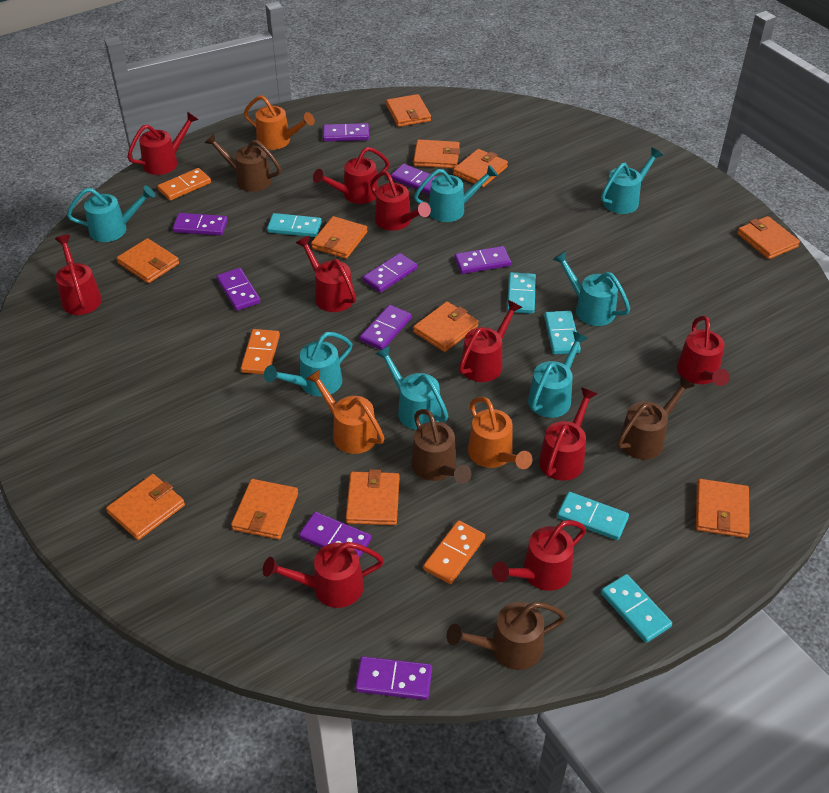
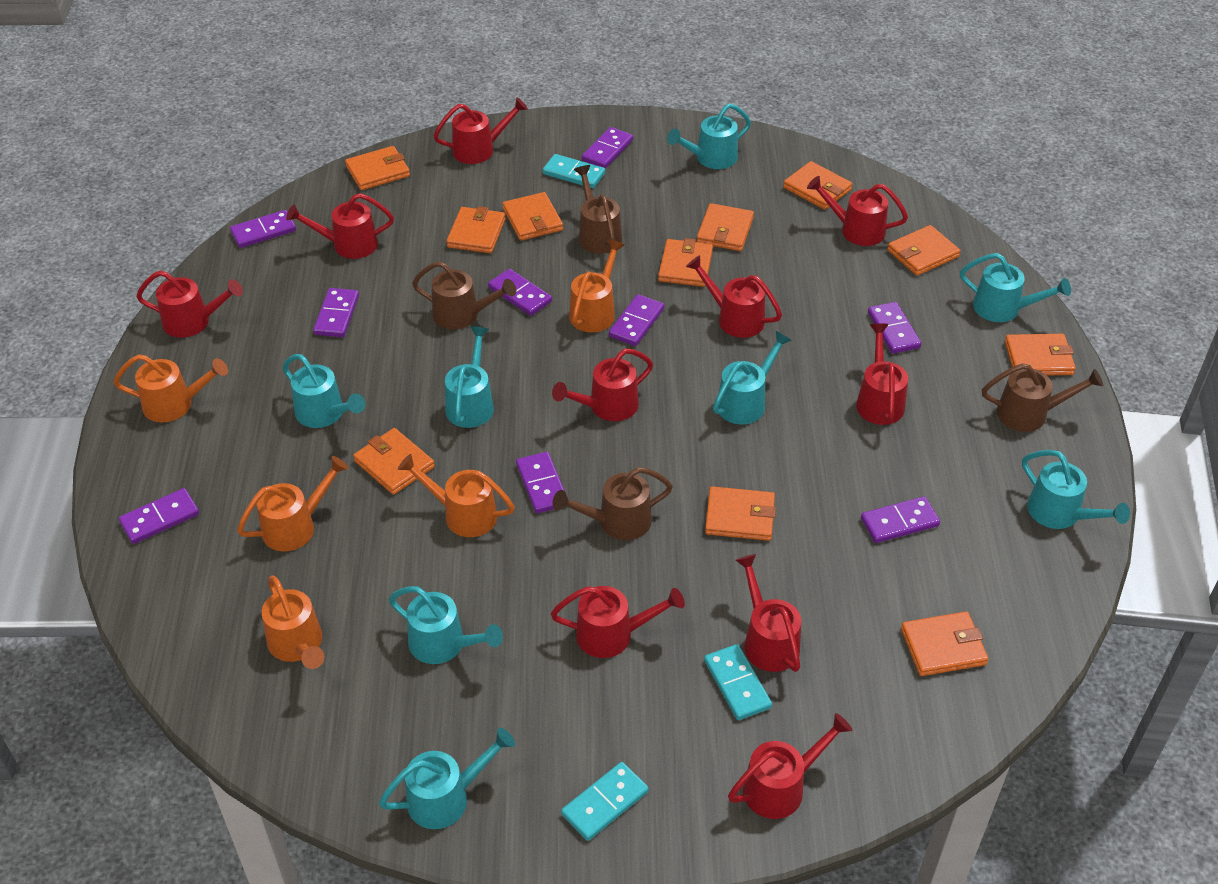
orange domino: [157,168,211,201] [241,329,280,374] [423,520,485,584] = 3 -> none = 0
orange watering can: [244,95,315,150] [306,369,384,454] [468,397,532,469] = 3 -> [113,354,228,422] [237,456,349,552] [262,575,324,669] [398,454,515,537] [569,239,624,332] = 5
turquoise domino: [267,213,322,237] [507,272,536,314] [544,311,581,354] [557,492,629,540] [601,574,672,643] = 5 -> [543,154,605,188] [561,762,649,841] [704,644,772,720] = 3
turquoise watering can: [67,185,155,242] [264,332,352,396] [375,345,448,430] [414,165,498,222] [528,331,588,418] [552,251,630,326] [601,147,663,214] = 7 -> [283,354,365,428] [379,728,515,829] [389,586,503,664] [445,326,494,428] [667,104,751,169] [713,331,792,425] [960,253,1071,322] [1022,450,1130,529] = 8

